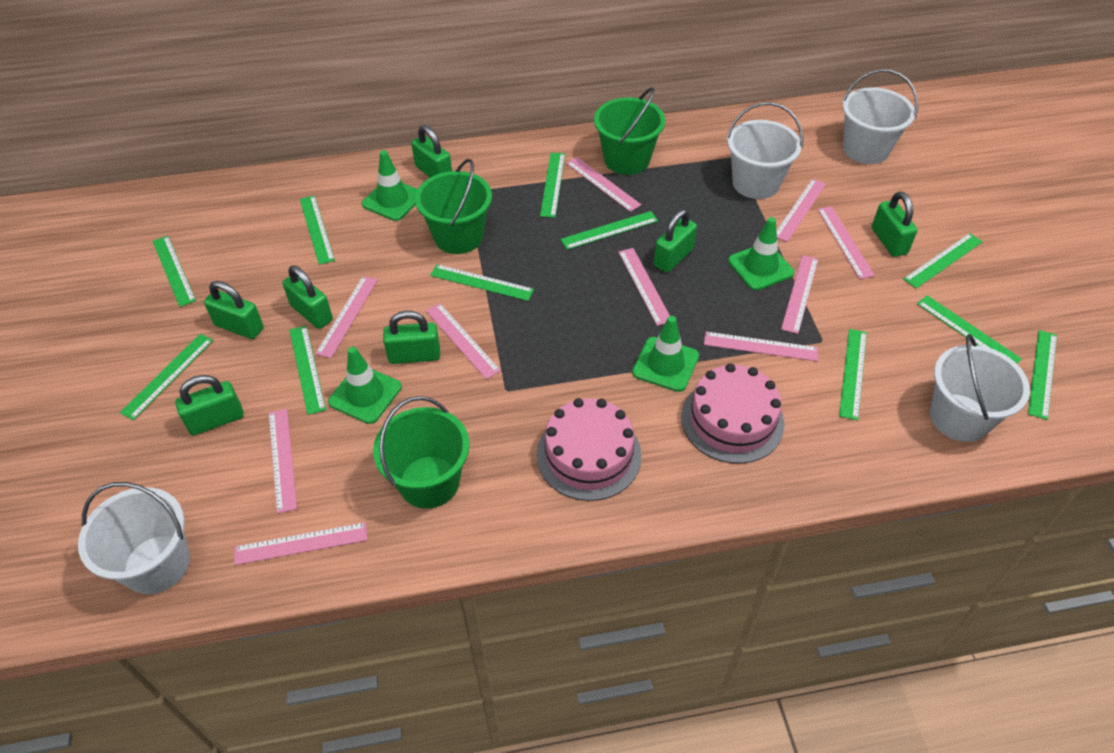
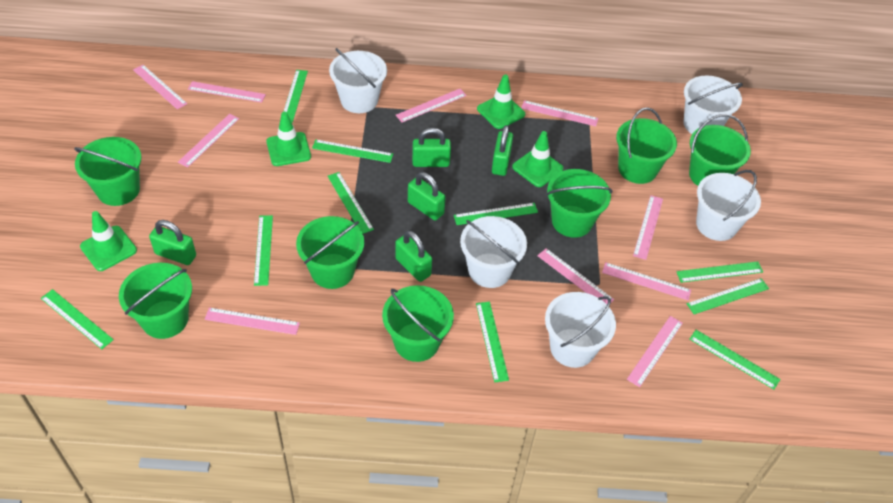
green bucket: [373,396,470,509] [415,159,492,254] [594,87,665,175] = 3 -> [74,137,142,206] [119,263,192,339] [296,216,364,289] [382,285,454,362] [546,169,613,238] [616,107,677,184] [689,114,751,186] = 7
green padlock: [175,375,244,435] [204,281,264,339] [282,266,333,329] [383,311,440,364] [411,125,452,178] [654,209,697,273] [872,191,918,257] = 7 -> [149,220,196,265] [395,231,432,282] [408,172,446,220] [412,128,451,167] [492,125,513,176] = 5
green ruler: [120,334,214,420] [153,236,196,307] [289,326,326,415] [300,195,335,265] [430,264,534,301] [540,153,565,218] [560,211,658,250] [839,329,867,421] [903,233,983,289] [917,295,1022,363] [1028,330,1057,420] = 11 -> [41,289,114,349] [254,215,273,286] [283,70,308,123] [312,140,393,163] [328,172,374,234] [454,203,538,225] [476,302,509,382] [676,261,763,283] [687,278,769,314] [690,330,780,389] = 10
pink cake: [537,398,642,501] [681,363,784,464] = 2 -> none = 0
white bucket: [78,482,190,594] [726,102,803,199] [842,69,918,164] [930,334,1030,442] = 4 -> [329,48,387,113] [460,216,527,288] [545,292,616,368] [683,75,743,134] [696,170,761,241] = 5

